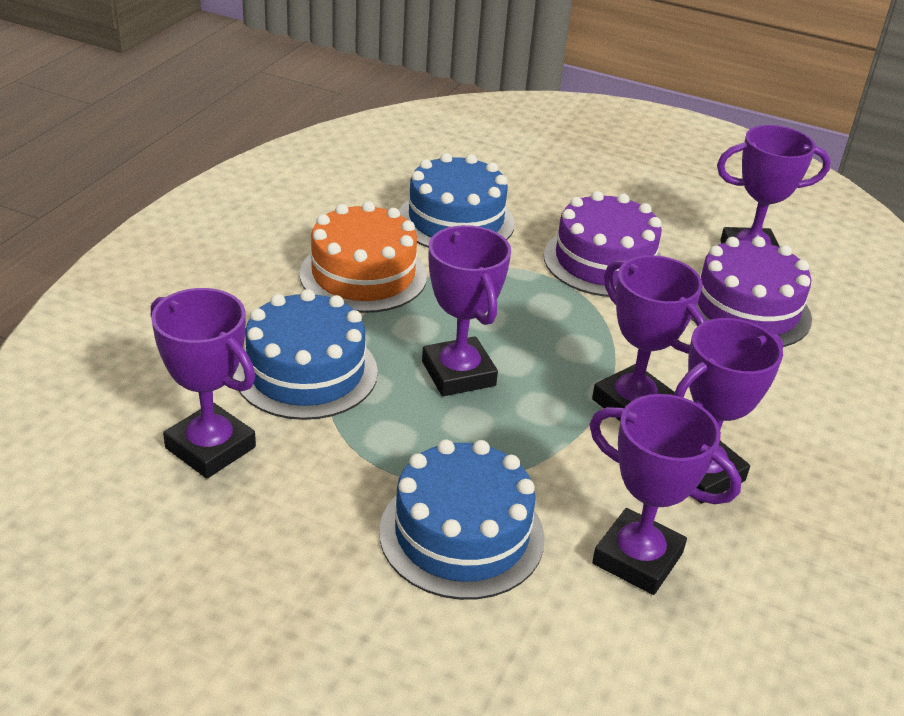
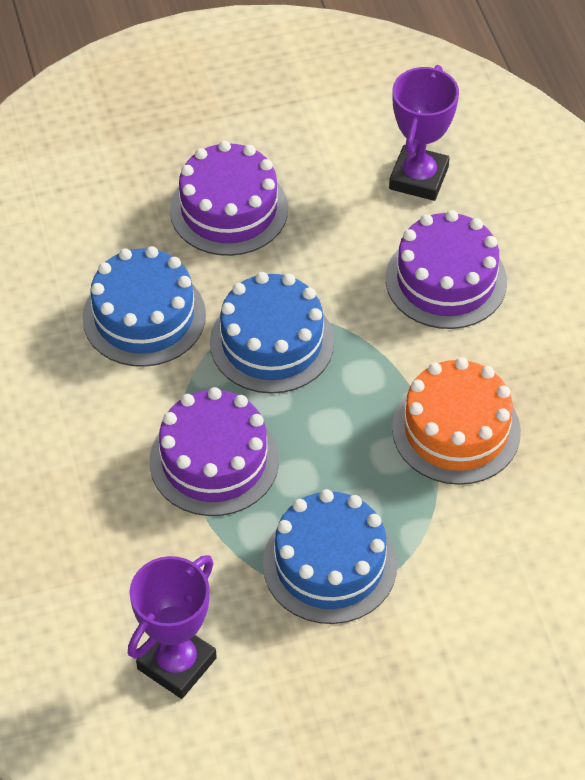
purple cake: [544,191,662,297] [691,236,812,347] = 2 -> [150,387,279,516] [170,141,288,256] [386,210,507,329] = 3
purple trophy: [151,288,256,478] [422,225,511,396] [589,394,742,595] [592,255,705,421] [674,318,783,504] [717,125,831,247] = 6 -> [128,555,217,699] [389,65,459,201] = 2

